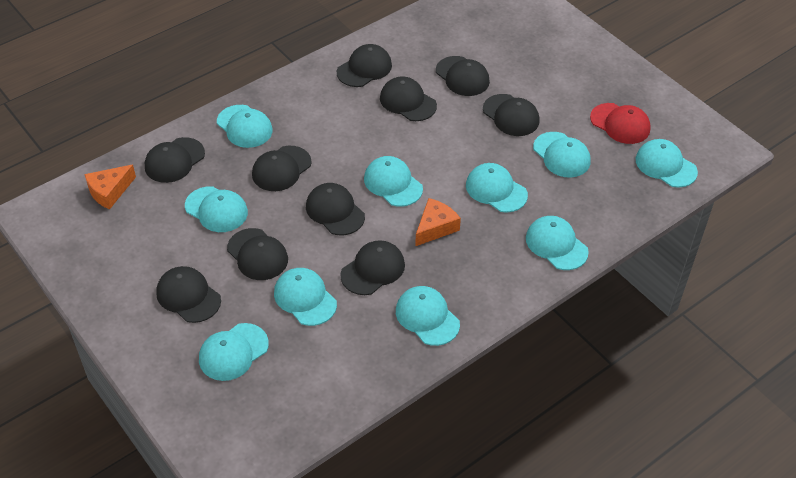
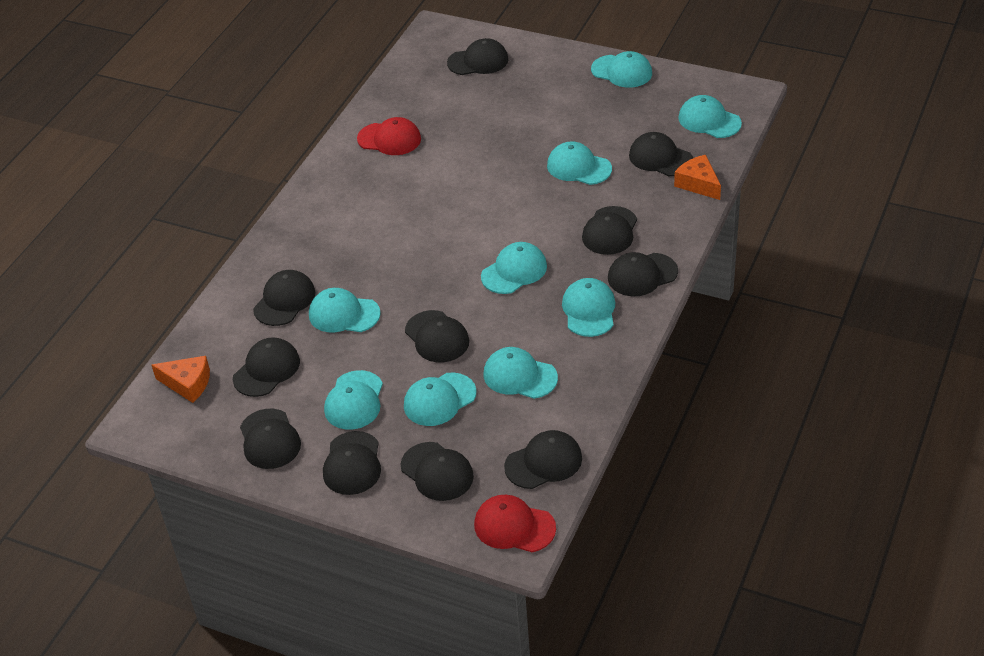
black cap: [145,137,205,183] [156,266,221,323] [227,228,288,280] [252,146,312,191] [306,183,365,235] [337,44,392,87] [340,240,405,295] [380,76,437,121] [436,56,490,96] [483,94,540,136] = 10 -> [233,337,300,397] [240,409,301,469] [253,270,316,326] [323,431,381,495] [400,442,474,501] [405,310,469,362] [447,38,508,75] [504,430,582,489] [582,206,637,255] [608,252,678,296] [629,132,693,176] = 11
red cap: [590,103,651,144] = 1 -> [357,117,421,155] [474,495,556,552] = 2
turquoise cap: [185,186,248,232] [199,323,269,381] [217,105,273,148] [274,268,337,326] [364,156,423,207] [396,286,460,346] [466,163,528,213] [526,216,589,270] [533,132,591,178] [636,139,698,188] = 10 -> [309,288,381,332] [324,370,383,430] [404,372,477,426] [481,242,547,294] [483,347,558,399] [547,142,612,185] [562,278,615,337] [591,51,652,88] [678,95,742,138] = 9

